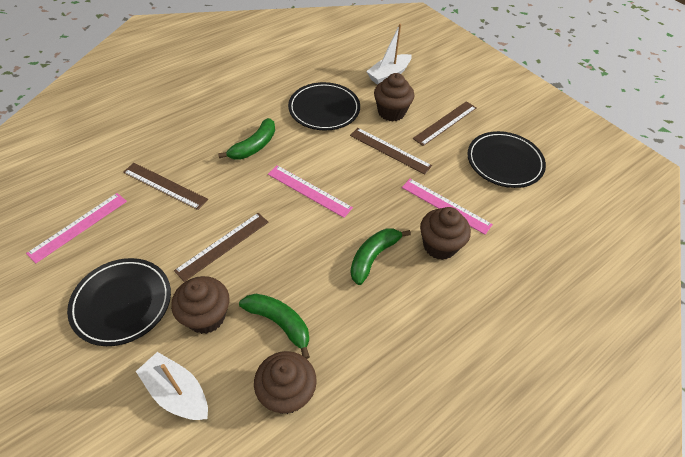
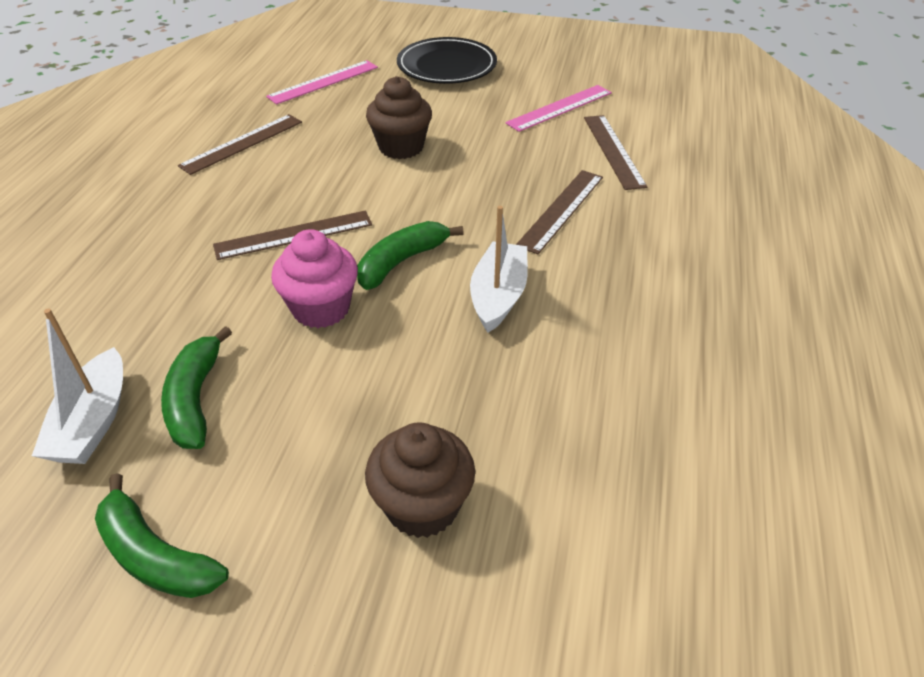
black plate: [67,258,171,346] [288,82,360,131] [467,131,546,188] = 3 -> [397,37,497,84] = 1
brown cupcake: [171,276,229,334] [254,351,317,414] [374,73,415,121] [420,207,471,260] = 4 -> [365,422,475,538] [366,76,432,159] = 2
pink cupcake: none = 0 -> [271,229,358,328] = 1
pink ruler: [26,193,127,263] [268,165,353,218] [402,179,493,235] = 3 -> [266,60,378,104] [505,85,612,132] = 2

